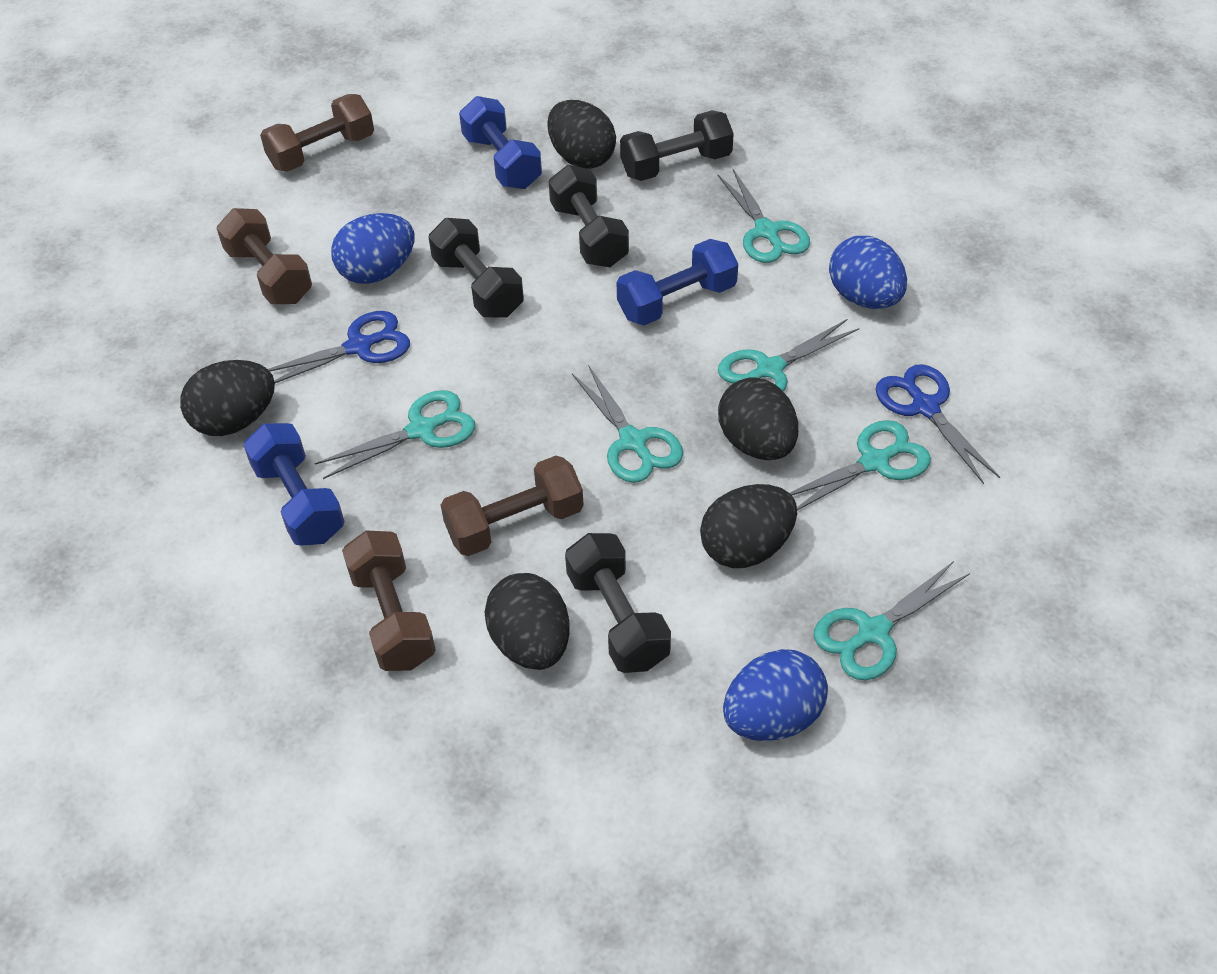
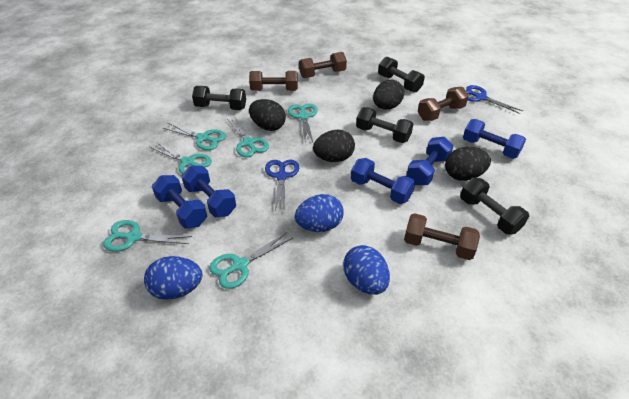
black egg: [180,360,275,436] [484,573,570,670] [547,100,616,169] [700,484,797,568] [718,378,798,460] = 5 -> [249,99,286,131] [313,130,355,162] [373,79,404,109] [445,147,491,181] = 4
blue dumbbell: [243,423,344,546] [459,96,542,189] [616,239,738,325] = 3 -> [152,175,207,229] [181,166,236,217] [351,158,415,204] [406,137,453,185] [463,119,526,159] = 5

